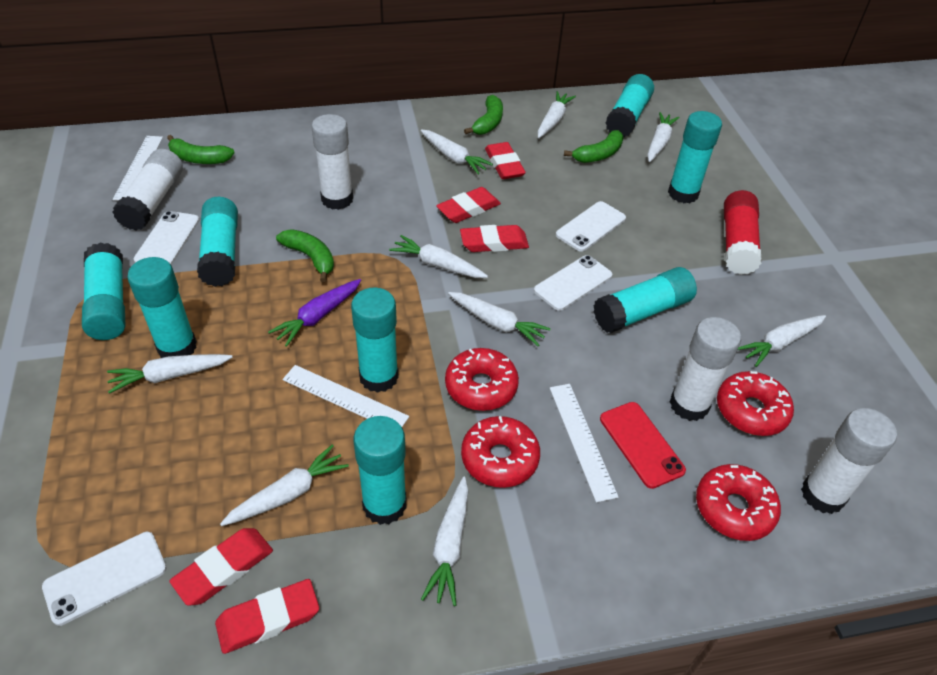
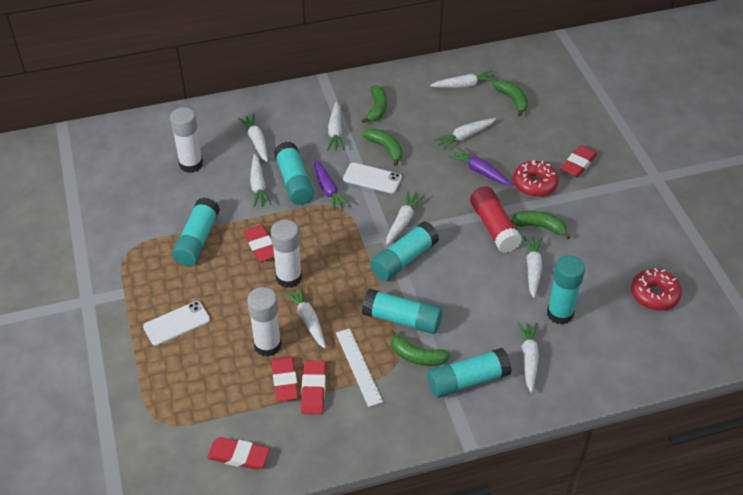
green banana: [167,135,235,164] [276,229,334,282] [464,95,503,135] [564,130,624,163] = 4 -> [361,85,387,124] [363,129,402,166] [389,330,451,366] [493,80,528,117] [511,211,571,240] = 5
purple carrot: [268,279,361,347] = 1 -> [314,159,350,211] [448,147,512,186] = 2
red donut: [445,348,519,411] [461,416,540,488] [696,464,781,541] [717,371,794,436] = 4 -> [513,160,559,197] [631,268,682,311] = 2
red phone: [600,402,686,489] = 1 -> none = 0
turquoise glue stick: [82,242,125,340] [127,257,197,358] [197,197,238,287] [351,287,399,393] [353,416,407,525] [594,267,697,333] [606,74,654,137] [668,111,722,203] = 8 -> [172,197,220,266] [274,142,314,205] [362,289,442,334] [370,221,439,281] [427,348,512,398] [547,255,585,325] = 6
white glue stick: [113,149,183,231] [311,114,353,210] [670,317,741,421] [801,408,897,514] = 4 -> [170,107,203,173] [247,287,282,357] [271,220,302,288] = 3
white phone: [42,532,167,626] [133,211,200,265] [534,255,612,311] [556,201,626,252] = 4 -> [143,301,210,346] [343,163,402,194] = 2
white ruler: [113,136,163,201] [283,365,409,427] [550,384,618,503] = 3 -> [336,328,383,407] = 1

